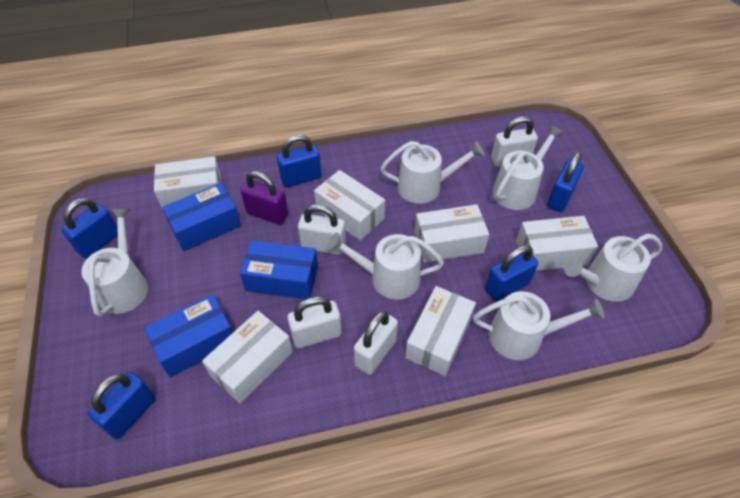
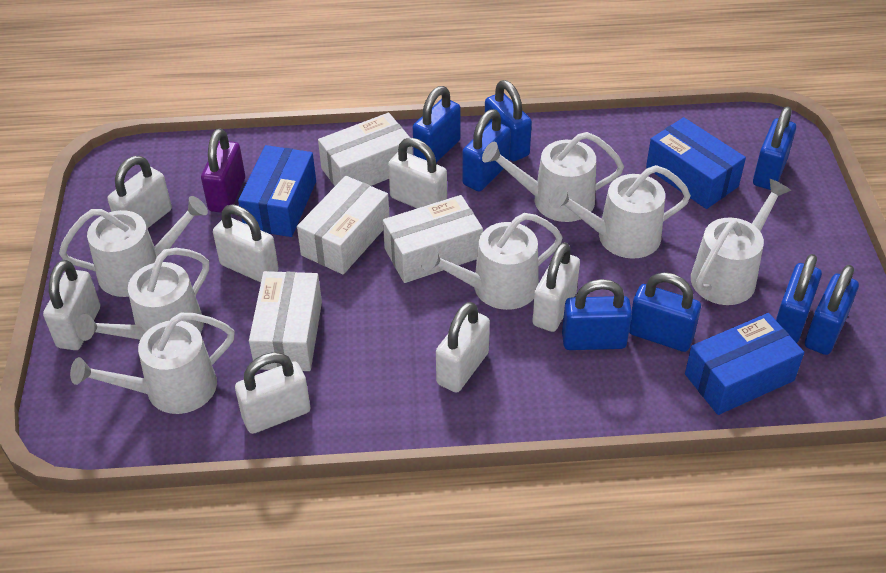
blue padlock: [61,198,118,258] [88,372,156,439] [277,135,322,187] [485,245,538,301] [547,152,584,212] = 5 -> [413,86,461,163] [462,109,511,192] [485,80,532,161] [562,279,632,350] [629,272,701,352] [753,106,796,190] [776,254,822,343] [805,265,859,355] = 8
white box: [154,156,222,210] [202,311,293,403] [314,170,385,241] [405,286,476,376] [414,204,489,263] [516,216,598,271] = 6 -> [249,271,322,371] [297,176,390,275] [318,113,413,186] [383,195,483,283] = 4
white padlock: [287,296,342,349] [298,204,346,255] [354,311,398,375] [491,117,538,167] = 4 -> [43,260,100,350] [108,156,172,228] [213,205,279,283] [235,352,310,434] [388,138,447,208] [436,302,490,393] [532,242,580,332] = 7
white watering can: [81,209,148,317] [327,233,444,299] [381,141,484,204] [473,291,604,360] [493,125,564,210] [564,234,662,302] = 6 -> [59,196,208,297] [70,313,235,414] [76,248,209,341] [420,213,563,310] [482,132,624,222] [550,165,691,259] [691,179,791,305] = 7

